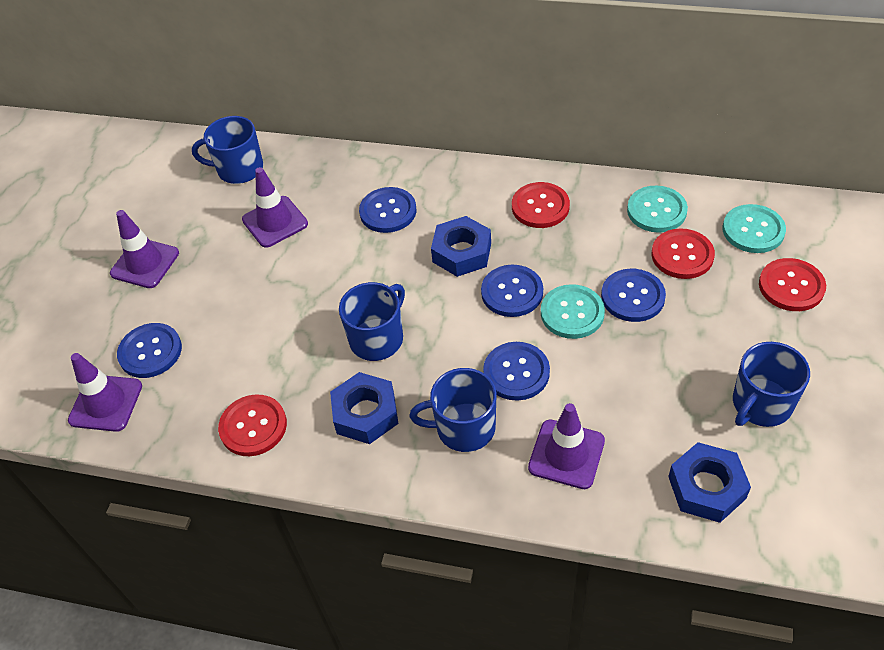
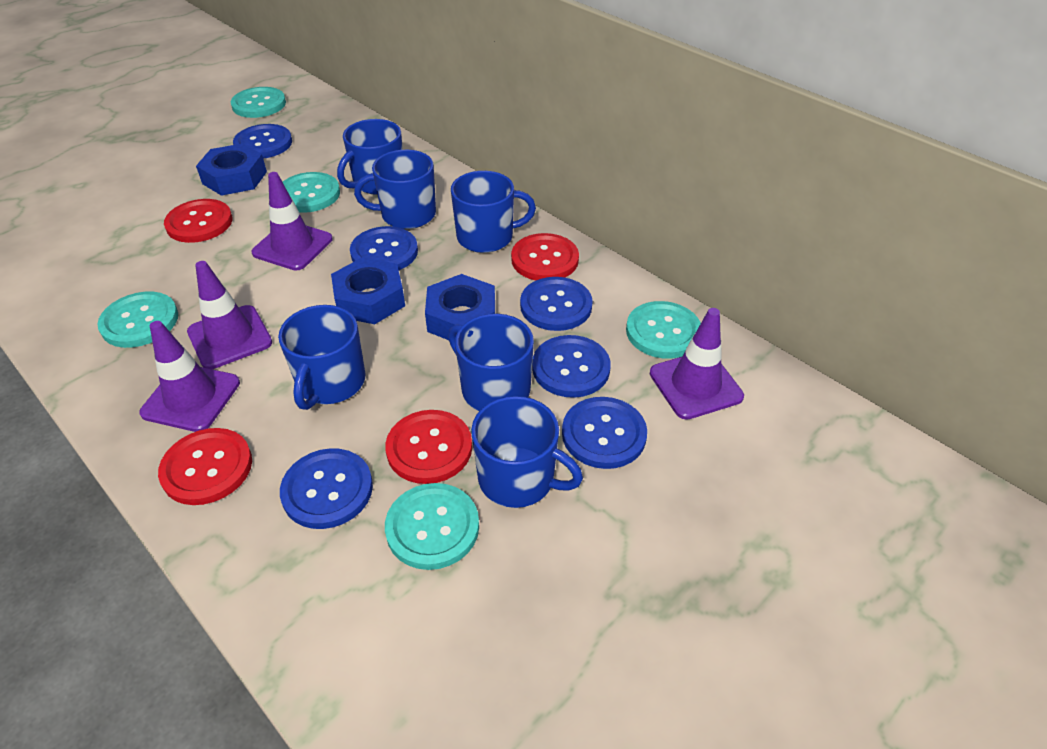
blue button: [117,323,182,378] [359,187,416,233] [481,265,543,317] [483,342,550,401] [601,269,666,322] = 5 -> [233,124,292,158] [280,448,373,529] [350,226,418,270] [520,277,593,331] [532,335,611,398] [562,397,647,469] = 6
blue mug: [192,116,263,184] [339,282,405,361] [410,368,497,452] [733,342,810,427] = 4 -> [278,305,365,410] [337,119,403,195] [354,150,436,229] [448,314,534,411] [451,171,536,253] [471,396,583,508] = 6
turquoise button: [541,284,605,339] [627,186,688,233] [723,204,786,253] = 3 -> [97,292,178,348] [231,87,286,118] [283,172,340,213] [385,483,479,570] [626,301,701,359] = 5

